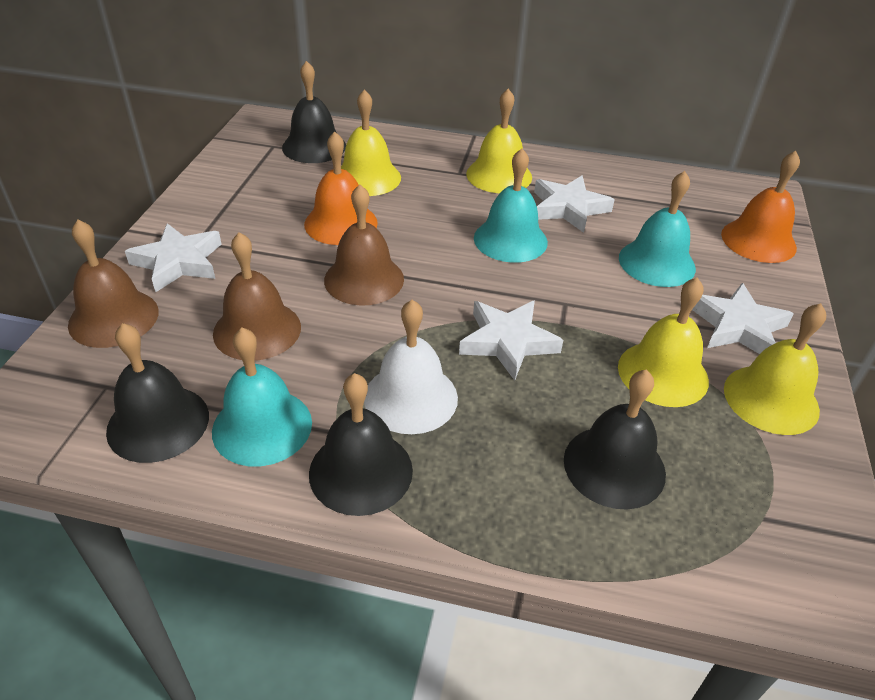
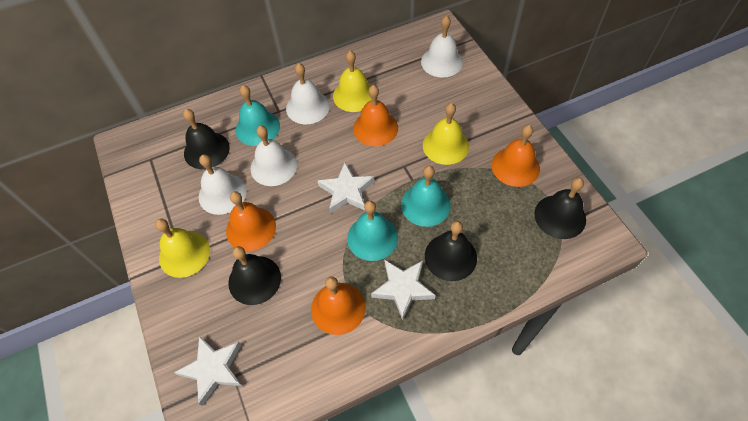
brown bell: [68,220,159,348] [213,232,301,361] [324,184,404,306] = 3 -> none = 0
orange bell: [304,131,378,245] [721,151,800,263] = 2 -> [226,191,276,251] [311,276,366,335] [353,85,398,146] [492,125,540,187] = 4
white bell: [364,300,458,434] = 1 -> [199,155,247,215] [251,126,297,186] [286,63,330,124] [421,15,463,78] = 4
white star: [125,223,222,292] [459,301,563,380] [534,176,615,233] [692,283,794,354] = 4 -> [174,336,242,406] [318,163,374,214] [371,259,436,320] = 3
yellow bell: [341,90,401,196] [466,89,532,193] [618,277,709,407] [724,303,826,435] = 4 -> [155,219,210,278] [333,51,372,112] [423,103,469,165] = 3

